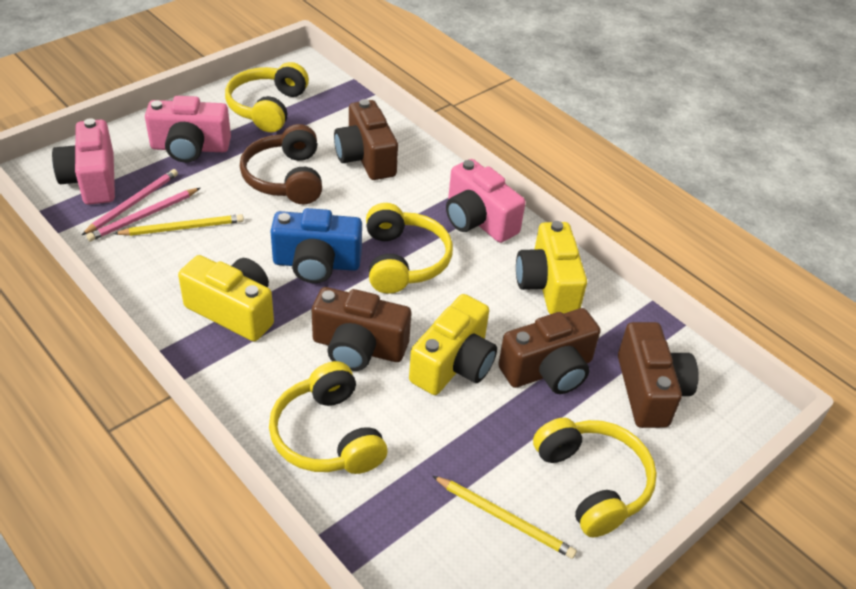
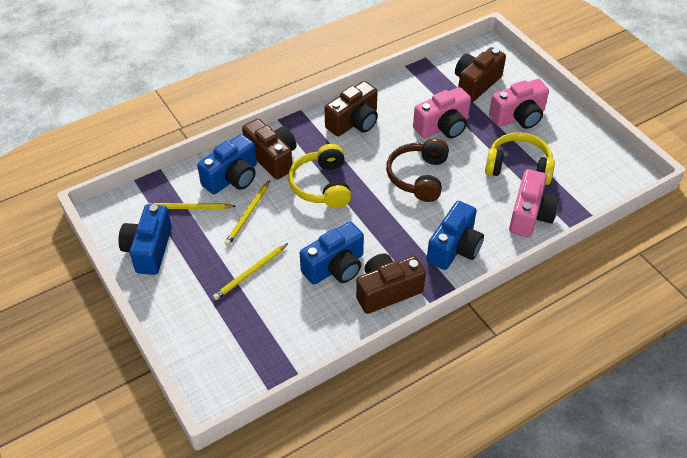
blue camera: [271,208,362,283] = 1 -> [118,204,172,275] [197,134,257,194] [300,222,364,285] [427,201,484,270] = 4
pink pencil: [82,169,178,235] [86,188,200,241] = 2 -> none = 0
yellow camera: [178,255,274,341] [409,294,497,395] [516,221,587,314] = 3 -> none = 0
yellow headphones: [225,62,309,132] [269,361,387,474] [366,203,453,294] [533,418,657,538] = 4 -> [288,144,351,208] [485,132,555,185] = 2
yellow pencil: [113,214,244,236] [433,476,577,559] = 2 -> [144,203,236,209] [213,243,288,300] [225,180,270,246] = 3

